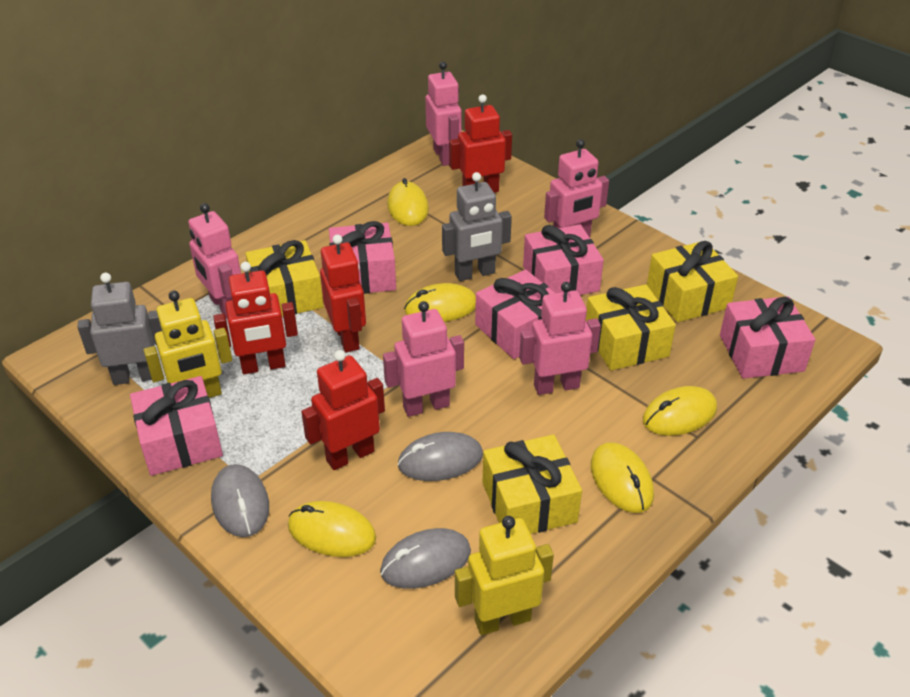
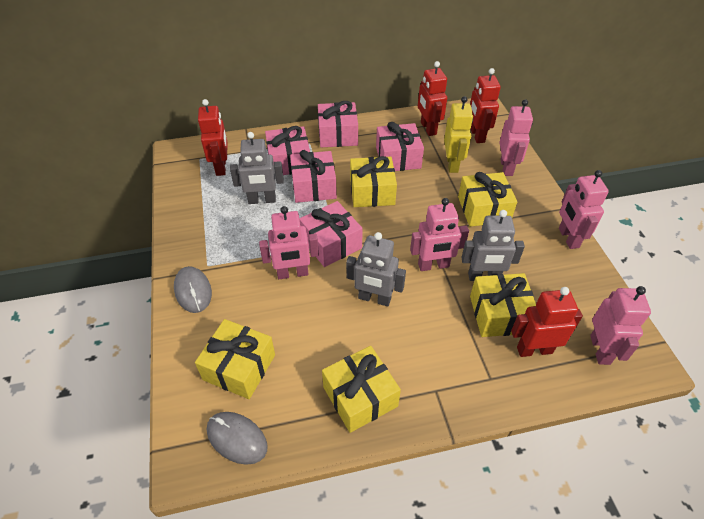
grey mouse: [211,464,269,537] [380,528,471,589] [397,432,483,481] = 3 -> [174,266,212,313] [207,412,268,465] = 2
grey robot: [77,273,162,385] [442,172,512,281] = 2 -> [230,132,284,204] [346,232,406,306] [461,210,525,281] = 3
yellow gift: [245,240,323,317] [483,434,582,534] [586,284,676,370] [647,241,738,322] = 4 -> [195,319,275,399] [322,346,401,433] [350,156,397,207] [458,172,517,227] [470,273,536,337] = 5
yellow mouse: [288,501,376,557] [387,178,429,226] [404,283,476,322] [591,442,654,513] [643,386,717,436] = 5 -> none = 0
yellow robot: [143,291,232,398] [455,516,554,635] = 2 -> [444,96,473,173] = 1

